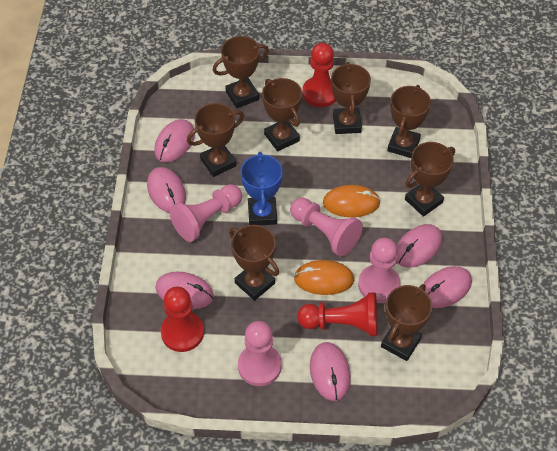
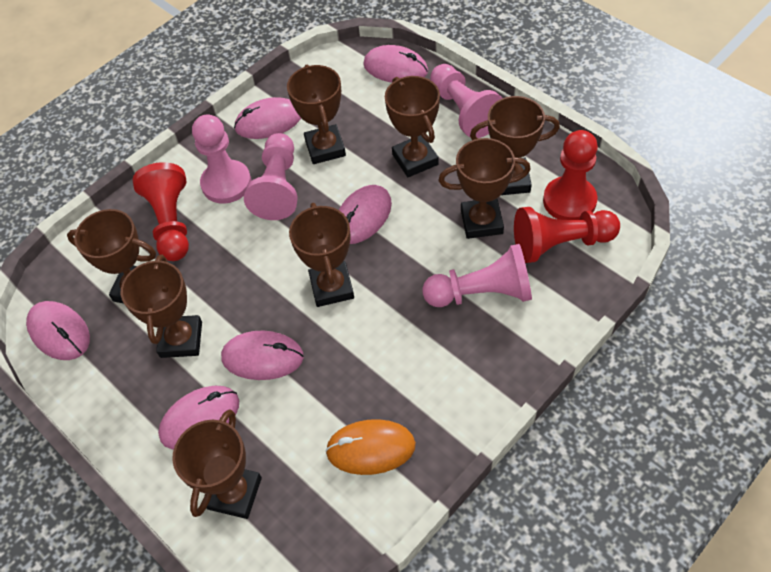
blue trophy: [240,152,283,225] = 1 -> none = 0
orange mouse: [294,260,354,295] [323,185,381,217] = 2 -> [325,419,416,475] = 1

